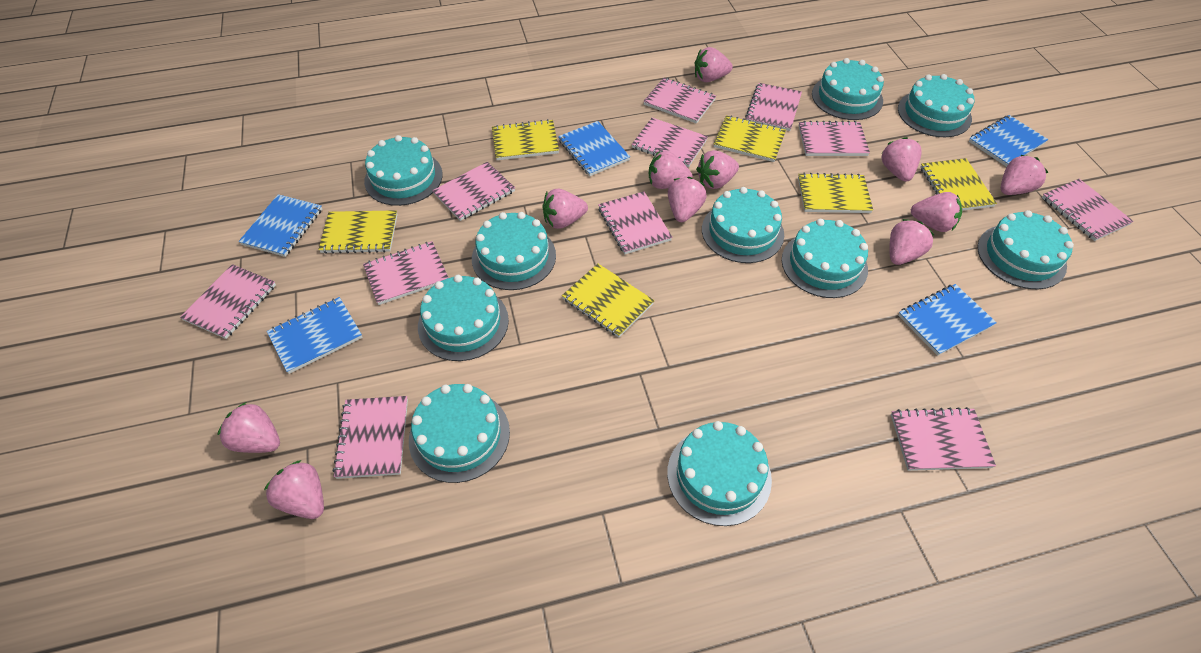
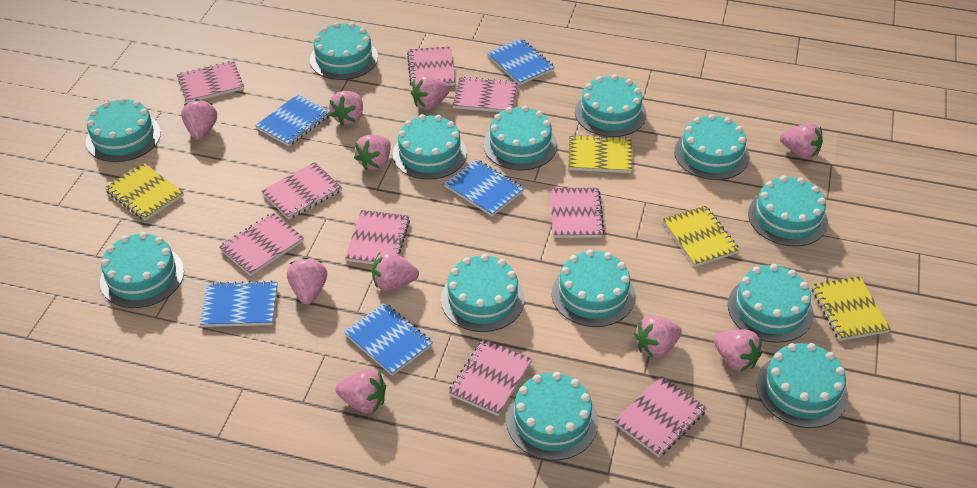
pink notebook: [180,264,276,339] [333,396,408,479] [363,241,449,305] [432,162,515,221] [598,191,672,254] [632,118,708,167] [643,78,716,124] [745,83,802,131] [799,121,870,156] [891,407,996,471] [1042,179,1134,241] = 11 -> [176,61,244,103] [219,213,304,276] [261,162,342,220] [345,210,410,264] [407,47,456,86] [448,339,532,416] [453,77,518,112] [550,188,605,238] [614,376,707,457] = 9
pink strawberry: [218,402,280,453] [264,460,324,519] [542,189,588,229] [649,151,692,189] [668,177,707,222] [694,47,733,82] [696,150,739,189] [881,137,922,182] [889,219,934,265] [911,192,962,232] [1001,155,1048,195] = 11 -> [181,99,217,140] [287,257,327,304] [329,91,363,126] [336,369,386,413] [354,135,391,170] [372,251,419,291] [411,75,450,110] [634,316,682,358] [714,330,762,372] [780,123,823,159] = 10
turquoise cake: [364,135,443,206] [409,384,510,483] [418,275,509,361] [472,212,556,290] [667,421,772,526] [702,187,784,263] [782,219,868,298] [812,58,884,120] [898,74,974,137] [977,210,1074,289] = 10 -> [86,98,161,162] [100,232,184,308] [310,22,378,80] [393,114,467,180] [441,254,525,332] [484,106,557,170] [506,372,598,460] [552,250,635,327] [575,75,647,137] [674,114,749,180] [728,264,814,343] [748,176,828,247] [756,343,848,428] = 13
yellow notebook: [318,210,398,254] [492,119,559,160] [562,264,655,338] [714,116,786,162] [798,173,873,213] [920,158,997,211] = 6 -> [105,163,184,221] [568,135,632,173] [663,206,739,267] [811,276,891,341] = 4

